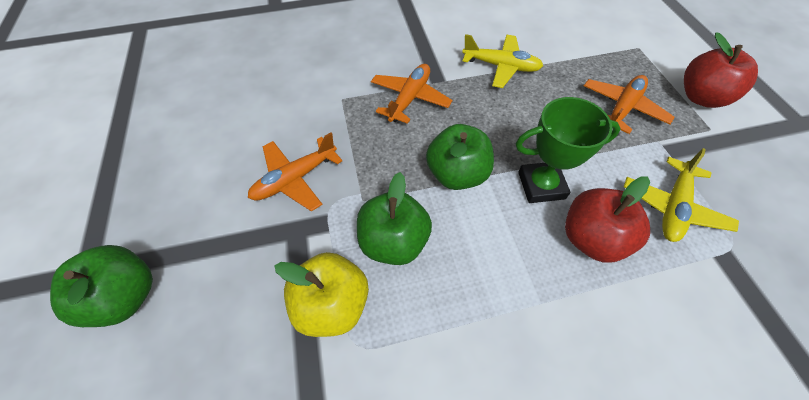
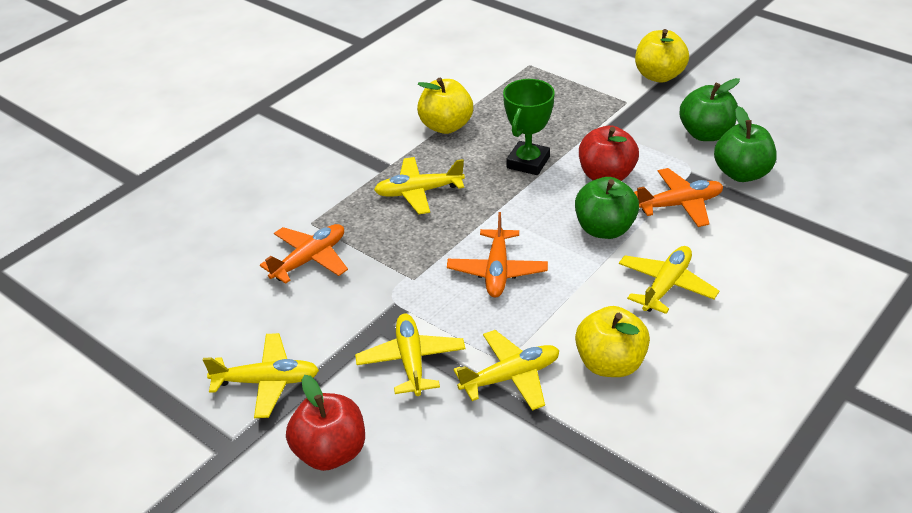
yellow apple: [274,252,369,337] = 1 -> [417,78,473,134] [575,306,650,377] [635,29,689,83] = 3
yellow plane: [462,34,543,88] [624,148,739,242] = 2 -> [203,333,319,418] [355,314,465,396] [374,157,465,214] [453,330,559,411] [619,246,719,314] = 5

